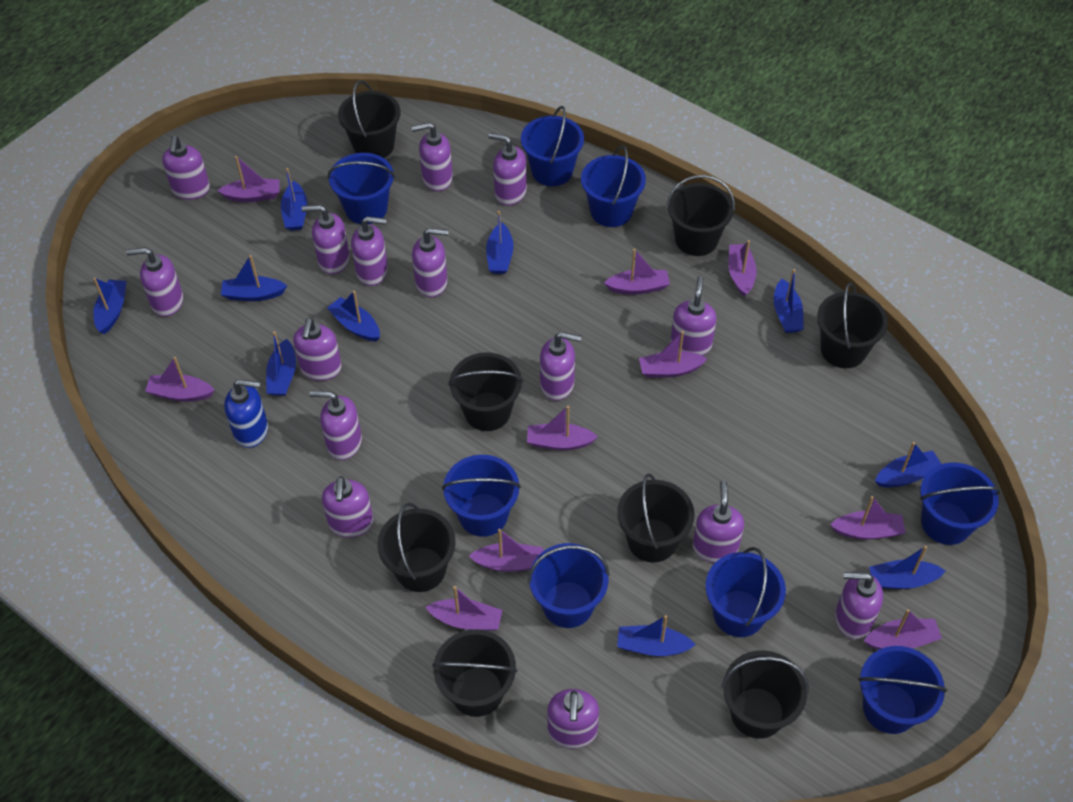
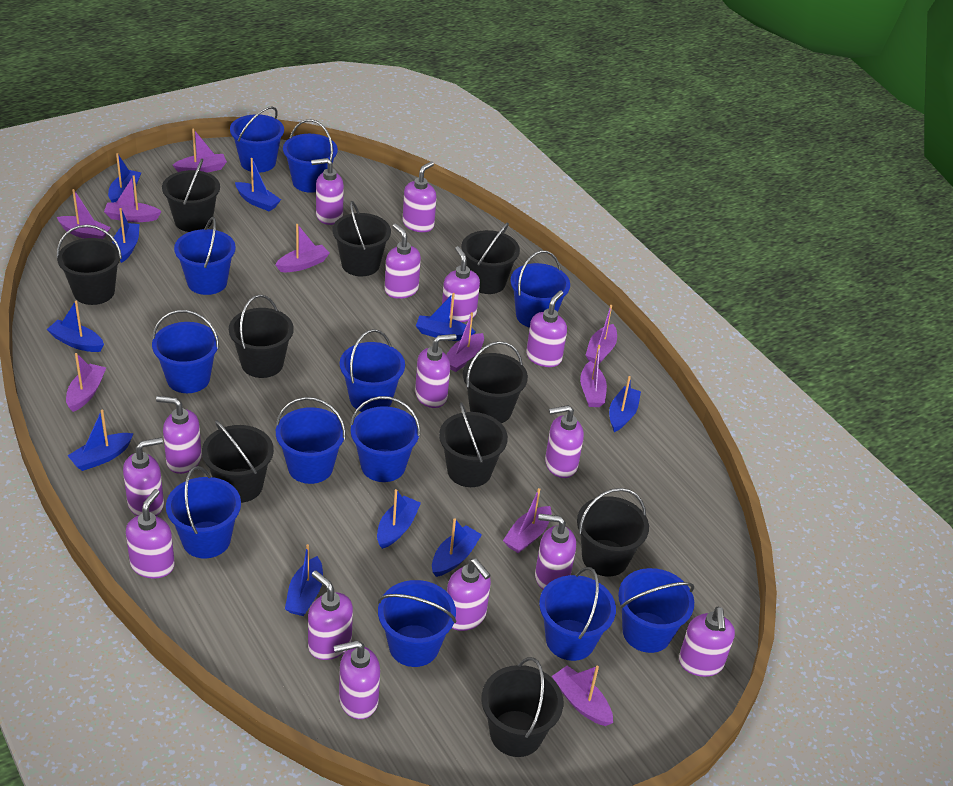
black bucket: [338,80,400,158] [377,503,456,592] [432,629,517,717] [448,352,523,431] [617,473,695,563] [667,175,735,256] [721,650,809,739] [817,282,888,368] = 8 -> [57,225,122,305] [162,159,220,232] [202,420,274,503] [229,295,294,378] [332,201,391,276] [439,402,508,487] [461,222,520,294] [463,341,528,423] [481,657,564,757] [577,488,649,576] = 10
blue bucket: [328,153,395,224] [442,455,521,537] [521,106,584,186] [528,543,610,628] [581,145,646,227] [705,547,786,637] [858,646,947,734] [920,462,1001,545] = 8 -> [152,310,219,393] [166,466,241,558] [174,217,236,295] [230,106,284,173] [276,397,346,484] [283,119,338,193] [340,329,405,412] [350,396,420,482] [378,580,456,667] [510,250,570,328] [539,567,616,661] [618,568,694,653] = 12
blue soap dispenser: [224,379,268,448] = 1 -> none = 0

